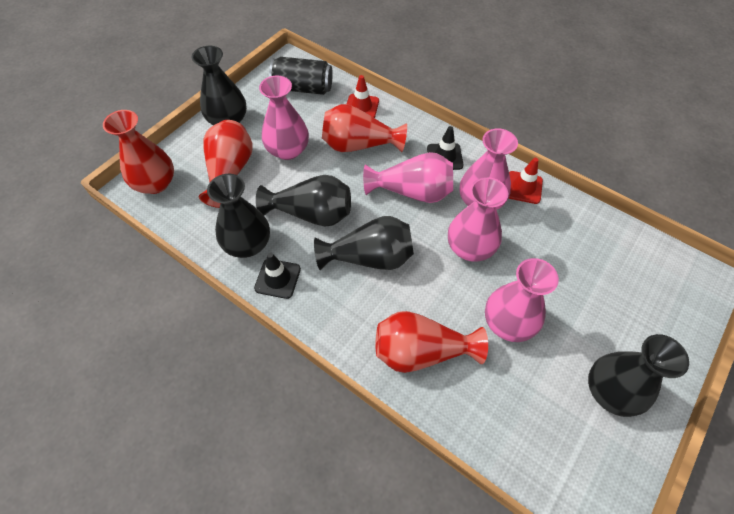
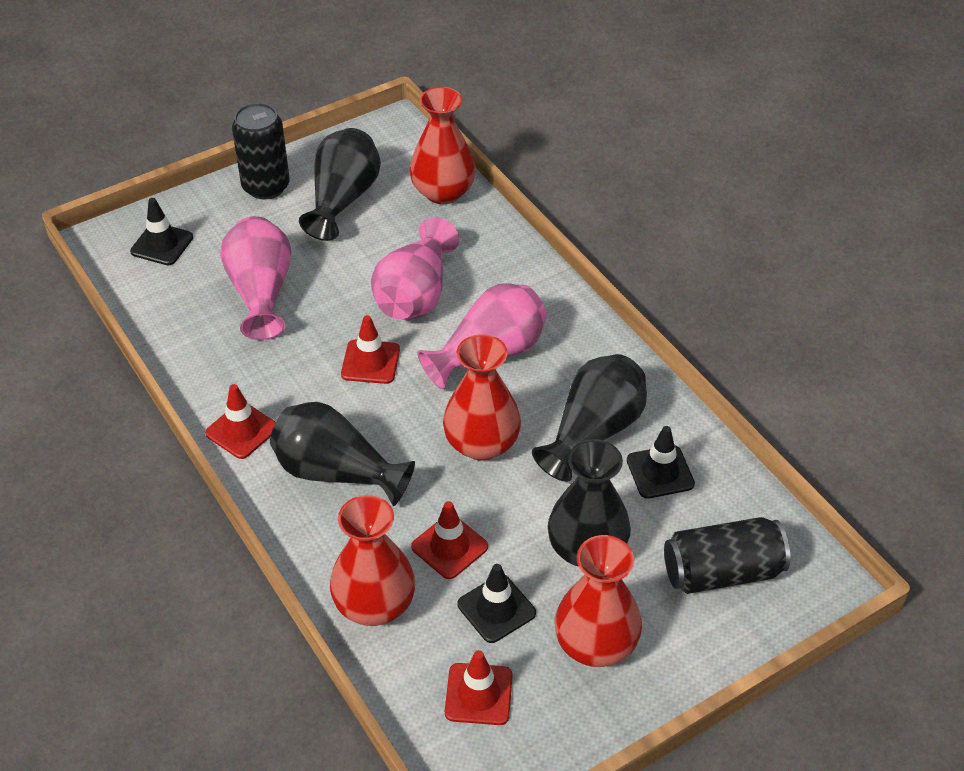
black can: [269,57,333,95] = 1 -> [232,103,290,199] [664,517,790,594] = 2
black traffic cone: [254,252,301,299] [427,126,463,170] = 2 -> [130,198,193,265] [457,564,536,643] [627,426,695,499] = 3
black vase: [192,46,247,125] [207,174,270,258] [256,175,351,227] [314,216,414,270] [588,334,689,417] = 5 -> [270,402,415,506] [299,128,381,241] [532,354,647,482] [548,439,631,567] = 4
pink vase: [259,76,309,160] [363,152,453,203] [448,177,508,262] [460,128,518,210] [485,258,559,342] = 5 -> [220,216,291,340] [371,217,459,320] [417,283,547,390] = 3
red traffic cone: [347,75,379,118] [509,158,543,204] = 2 -> [205,384,276,459] [341,315,400,384] [411,501,488,579] [445,650,513,725] = 4

